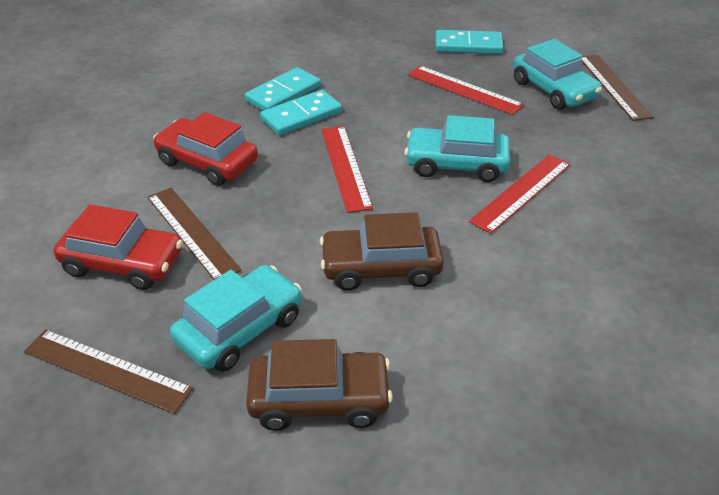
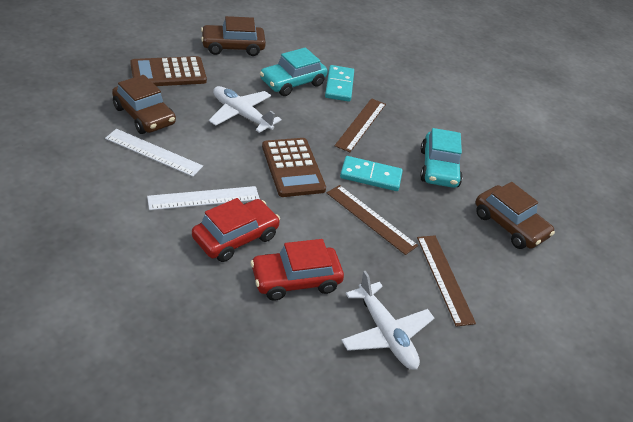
brown calculator: none = 0 -> [130,56,207,86] [262,138,326,197] = 2
brown car: [246,339,393,431] [320,212,444,291] = 2 -> [112,75,176,134] [201,16,266,56] [475,182,555,249] = 3
red ruler: [321,126,373,213] [408,66,524,115] [469,154,571,234] = 3 -> none = 0
turquoise car: [170,265,302,371] [404,115,510,182] [513,39,602,110] = 3 -> [260,47,327,96] [420,128,463,188] = 2
turquoise domino: [245,67,321,111] [260,90,342,136] [436,30,503,54] = 3 -> [325,65,354,102] [340,156,403,191] = 2
white plane: none = 0 -> [209,86,282,133] [341,271,434,370] = 2
white ruler: none = 0 -> [105,129,203,177] [147,186,260,210] = 2

